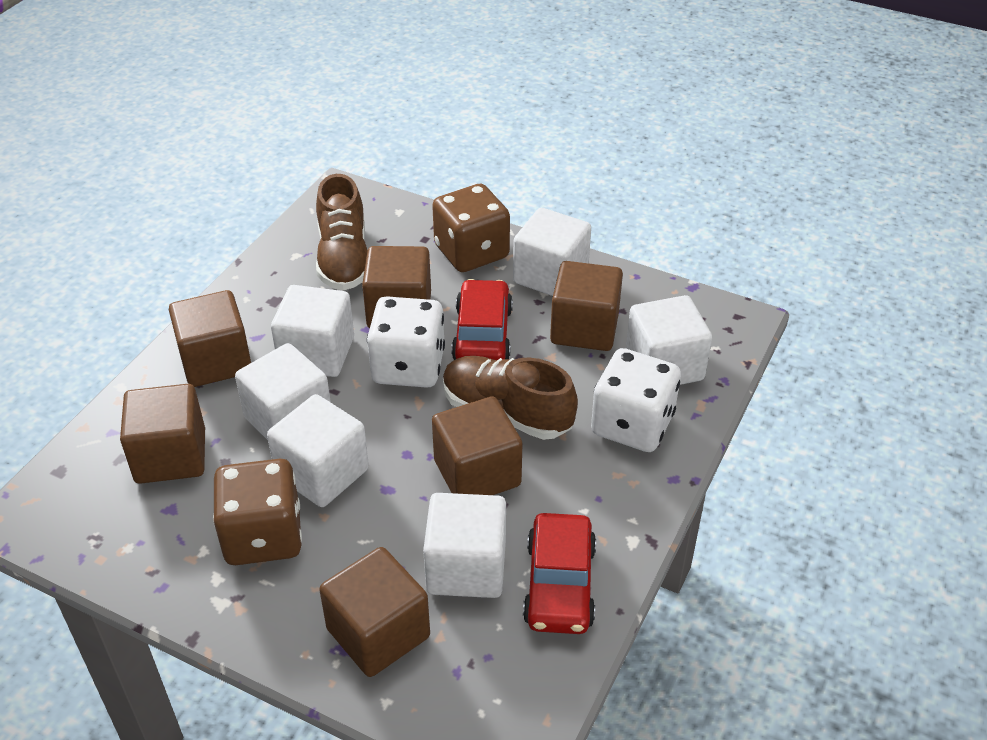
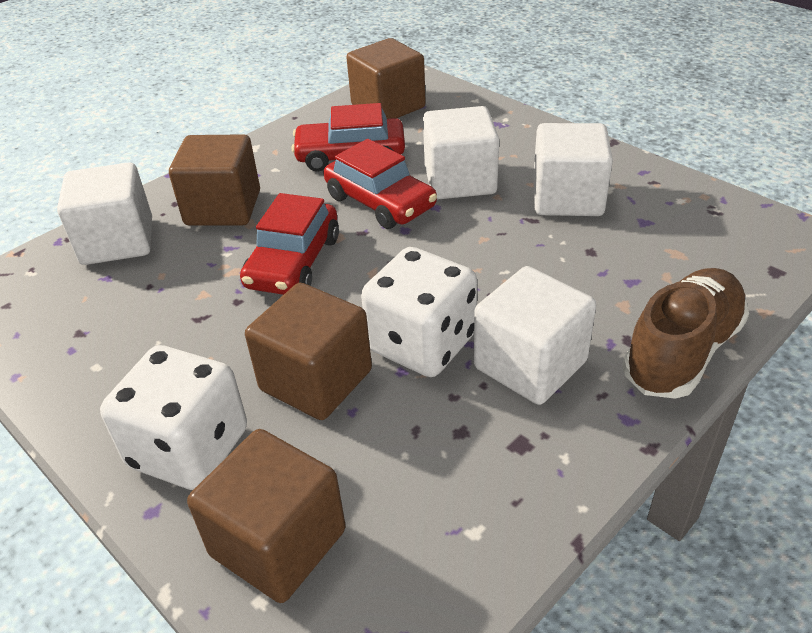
brown cube: [120,384,205,484] [169,290,251,387] [319,547,430,677] [362,246,431,328] [432,396,522,495] [550,261,623,351] = 6 -> [169,134,260,226] [187,429,346,603] [245,283,372,420] [347,38,426,119] = 4
brown dice: [213,459,302,565] [432,184,510,272] = 2 -> none = 0
brown shoe: [316,174,367,291] [443,356,578,440] = 2 -> [622,268,749,399] = 1
red car: [451,279,513,360] [523,513,596,634] = 2 -> [240,193,339,295] [291,103,405,172] [324,139,437,229] = 3
white cube: [235,343,331,440] [267,394,369,507] [271,285,354,377] [423,493,506,598] [513,208,591,296] [626,295,712,385] = 6 -> [57,162,152,265] [423,106,499,199] [474,266,596,405] [533,123,613,216] = 4

